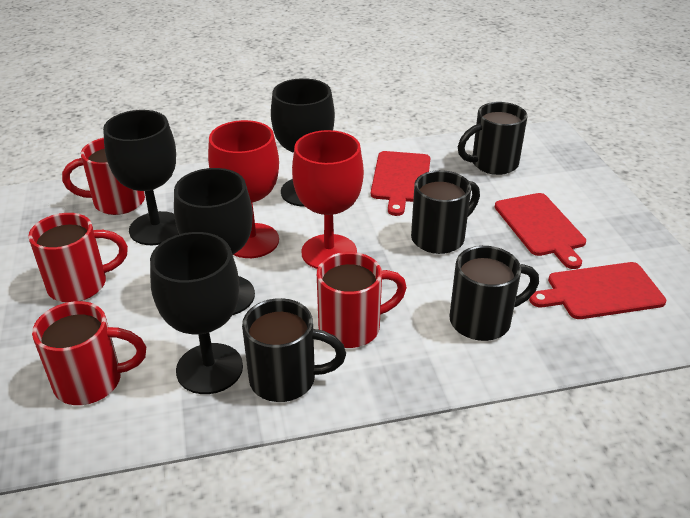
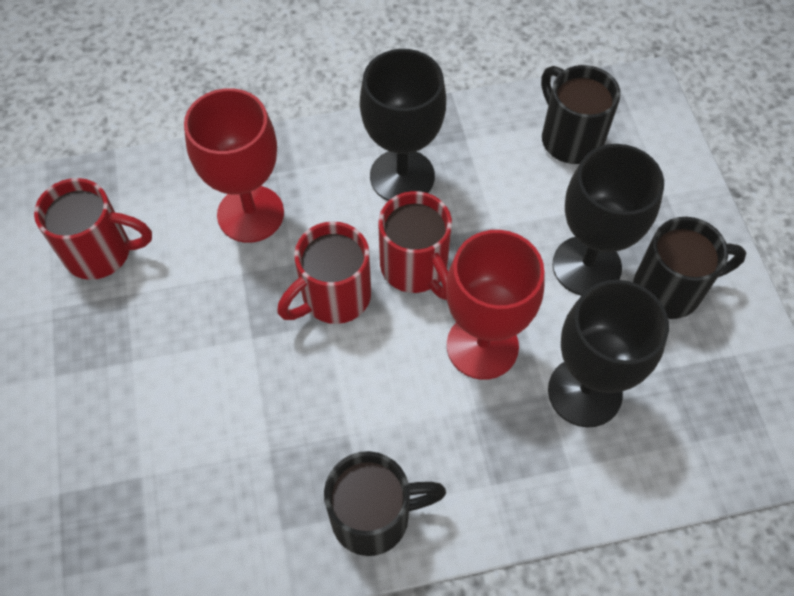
black goblet: [103,110,179,245] [150,232,243,394] [174,168,255,315] [271,78,335,207] = 4 -> [360,49,446,201] [548,280,669,428] [552,144,664,296] = 3
black mug: [242,298,346,402] [411,170,480,254] [450,246,539,341] [458,102,527,175] = 4 -> [324,451,446,556] [541,65,620,164] [633,217,746,319] = 3
red cutting board: [371,151,430,216] [495,193,586,269] [529,262,666,319] = 3 -> none = 0
red mug: [28,213,128,302] [32,301,146,405] [62,138,145,215] [317,252,407,348] = 4 -> [34,178,152,280] [277,221,371,324] [378,191,452,300] = 3

